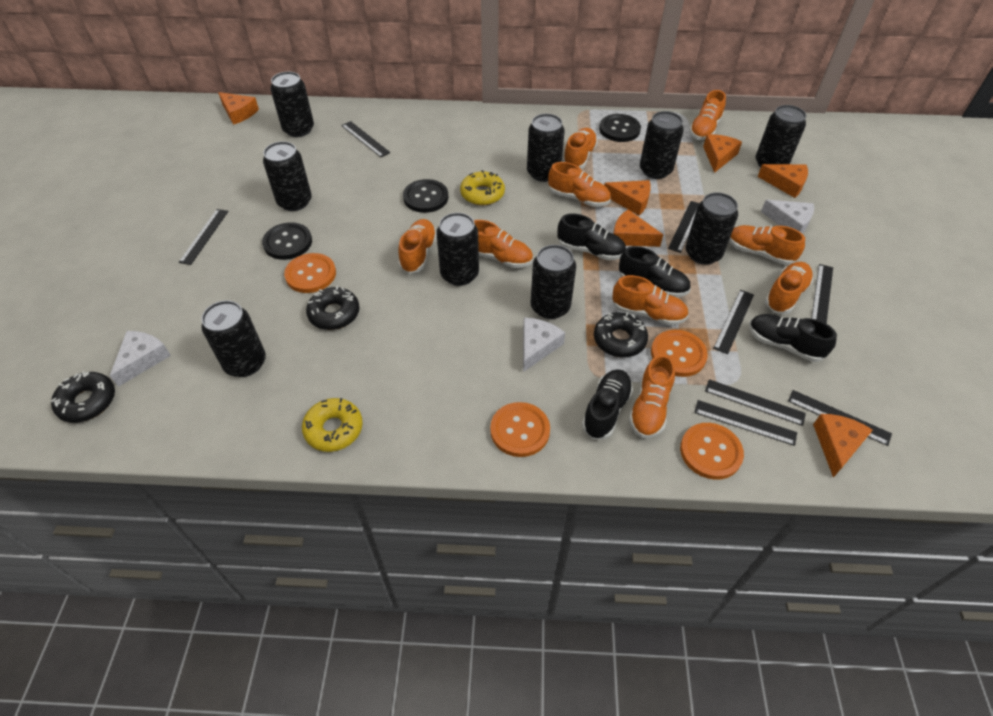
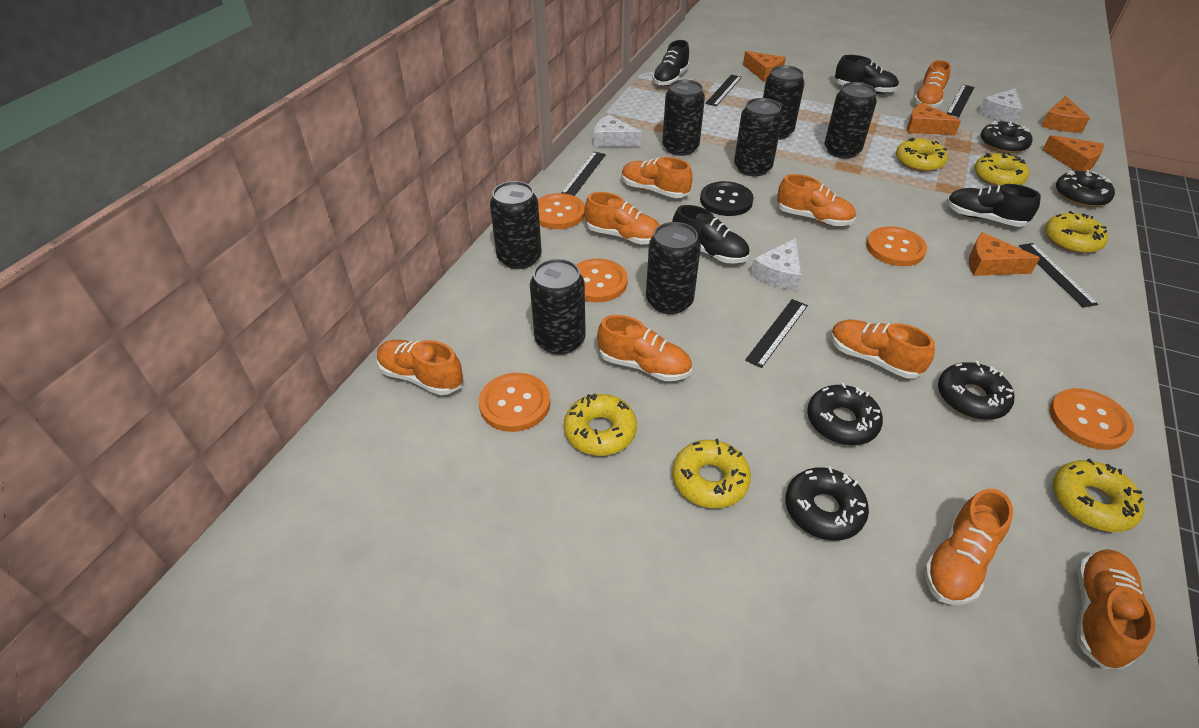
black button: [262,222,312,260] [403,179,448,213] [599,114,641,142] = 3 -> [700,181,754,216] = 1
black can: [201,301,266,377] [263,141,312,211] [270,72,314,137] [436,213,479,286] [527,114,565,182] [530,245,576,319] [640,111,684,179] [685,192,738,265] [756,105,806,168] = 9 -> [490,181,542,269] [530,259,586,355] [646,222,701,314] [662,80,705,156] [734,98,783,176] [763,65,805,140] [824,82,877,159] = 7
black donut: [51,371,115,423] [306,286,359,330] [594,312,648,357] = 3 -> [785,467,869,541] [807,383,883,445] [938,361,1014,420] [981,121,1033,153] [1056,170,1115,207] = 5
black ruler: [178,209,229,265] [341,121,391,157] [668,201,699,253] [694,400,797,446] [705,379,806,426] [713,290,754,354] [788,390,892,446] [811,264,833,324] = 8 -> [561,152,606,196] [705,75,742,106] [745,299,808,368] [947,84,974,117] [1019,243,1098,308] = 5
orange button: [284,253,336,293] [490,402,550,457] [651,330,708,377] [680,423,744,480] = 4 -> [479,372,550,432] [538,193,585,229] [576,259,628,302] [866,226,927,266] [1049,388,1134,450] = 5
orange cheese: [218,92,259,125] [604,180,651,215] [613,210,663,247] [703,134,742,173] [757,164,808,198] [813,414,873,478] = 6 -> [743,51,786,82] [907,102,961,135] [969,232,1040,276] [1041,96,1090,132] [1043,135,1104,171] = 5
yellow donut: [302,398,363,452] [460,170,505,205] = 2 -> [564,394,637,456] [672,439,751,508] [896,138,948,172] [974,152,1029,186] [1045,211,1108,253] [1053,458,1145,532] = 6

